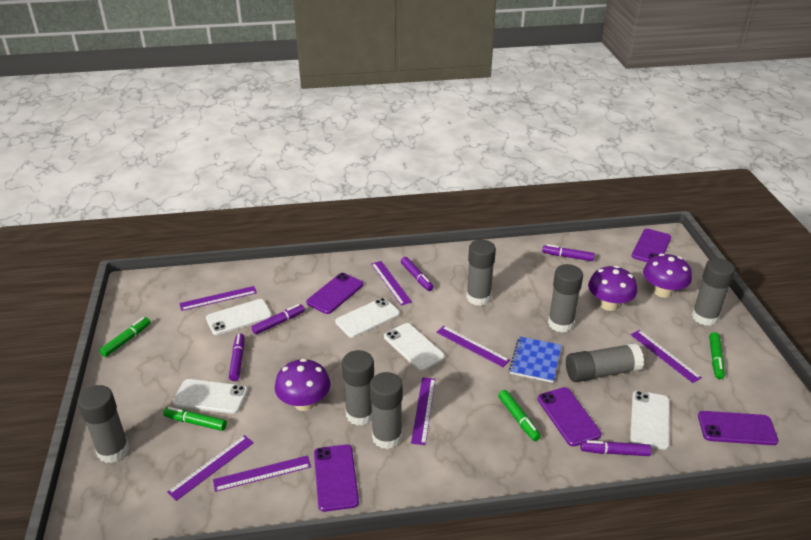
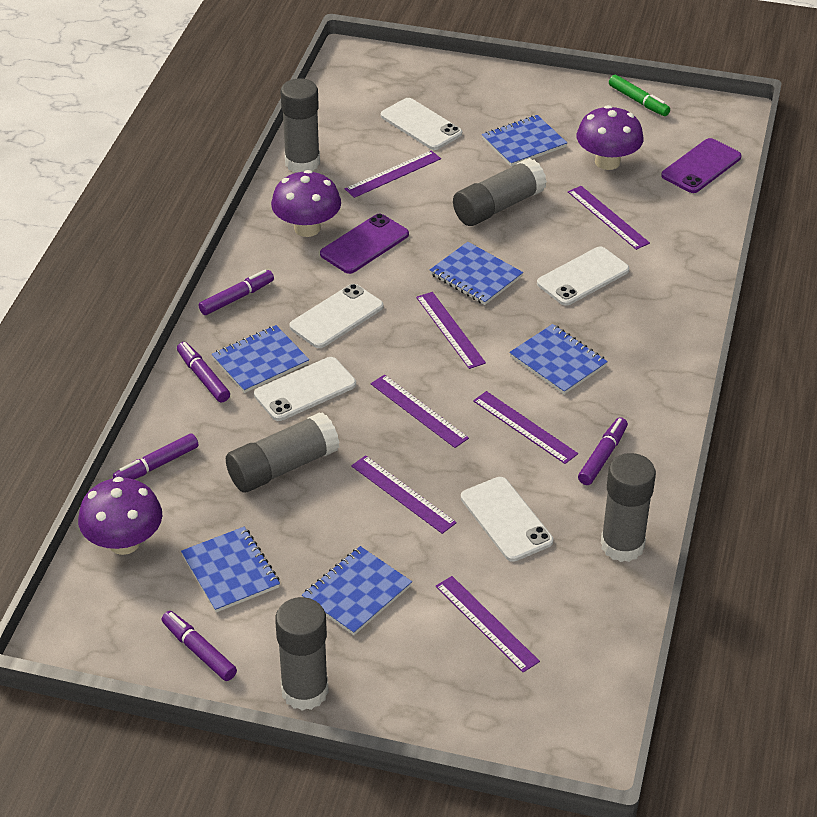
blue notebook: [509,337,562,383] = 1 -> [181,527,280,612] [212,325,309,393] [302,546,412,635] [430,242,523,305] [482,115,567,166] [509,324,608,394] = 6
green marker: [99,317,151,357] [163,407,227,431] [498,390,541,441] [709,332,725,379] = 4 -> [609,75,670,116] = 1
grey glue stick: [77,385,129,463] [342,350,374,425] [370,372,403,449] [466,240,496,306] [548,264,583,332] [566,343,644,382] [692,258,735,326] = 7 -> [226,412,339,492] [275,597,329,711] [281,78,320,173] [453,158,547,226] [601,453,656,562] = 5
purple phone: [306,273,363,314] [314,445,359,512] [537,387,601,447] [632,229,671,262] [698,411,778,445] = 5 -> [320,214,409,274] [661,138,742,193] = 2

